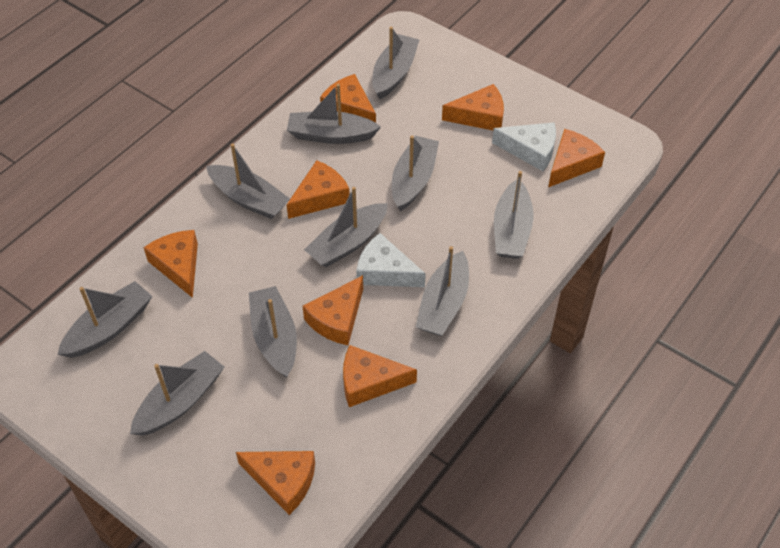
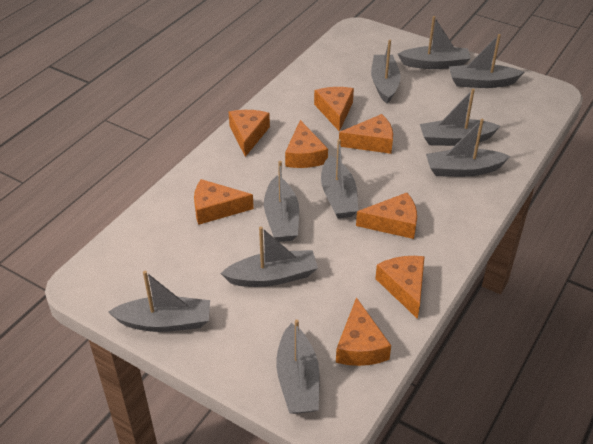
white cheese: [356,233,426,287] [492,122,556,171] = 2 -> none = 0

